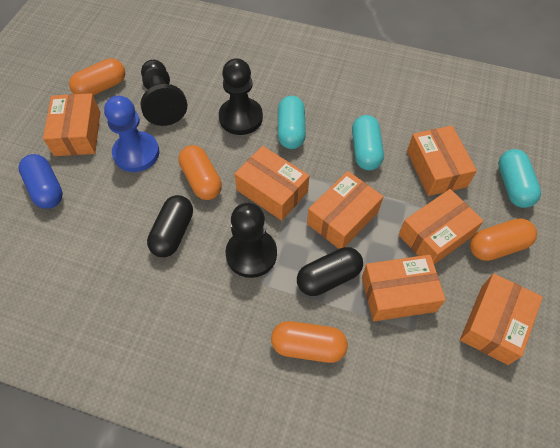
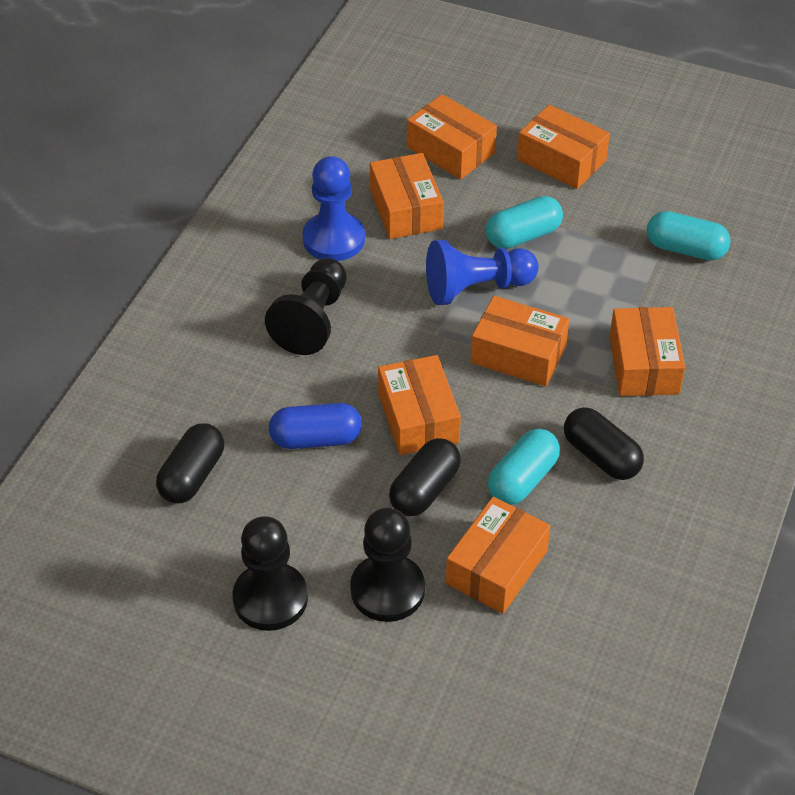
black capsule: [147,195,193,257] [297,247,363,296] = 2 -> [156,423,224,504] [389,438,461,516] [564,407,644,480] = 3
blue pawn: [104,96,160,172] = 1 -> [303,156,365,261] [426,240,539,305] = 2
orange capsule: [69,58,125,96] [179,145,222,200] [271,321,348,363] [470,218,537,261] = 4 -> none = 0

